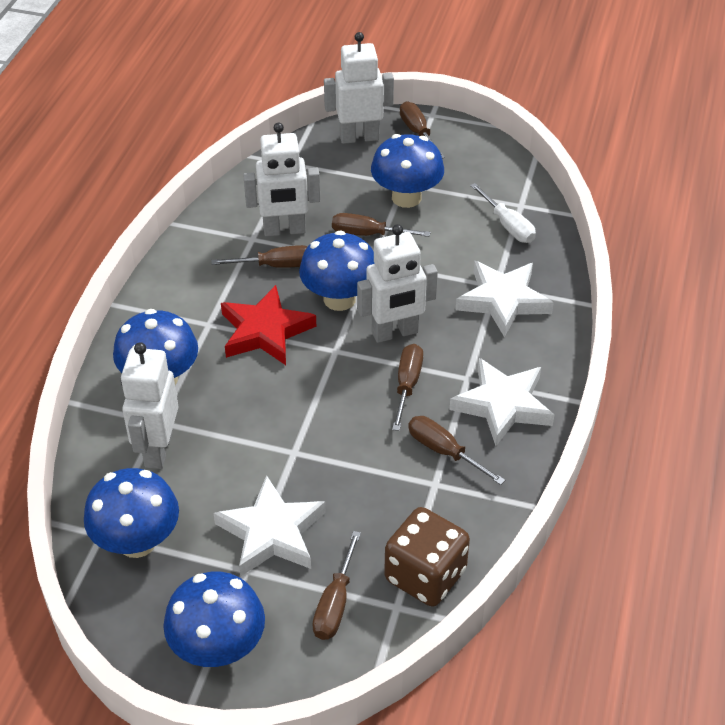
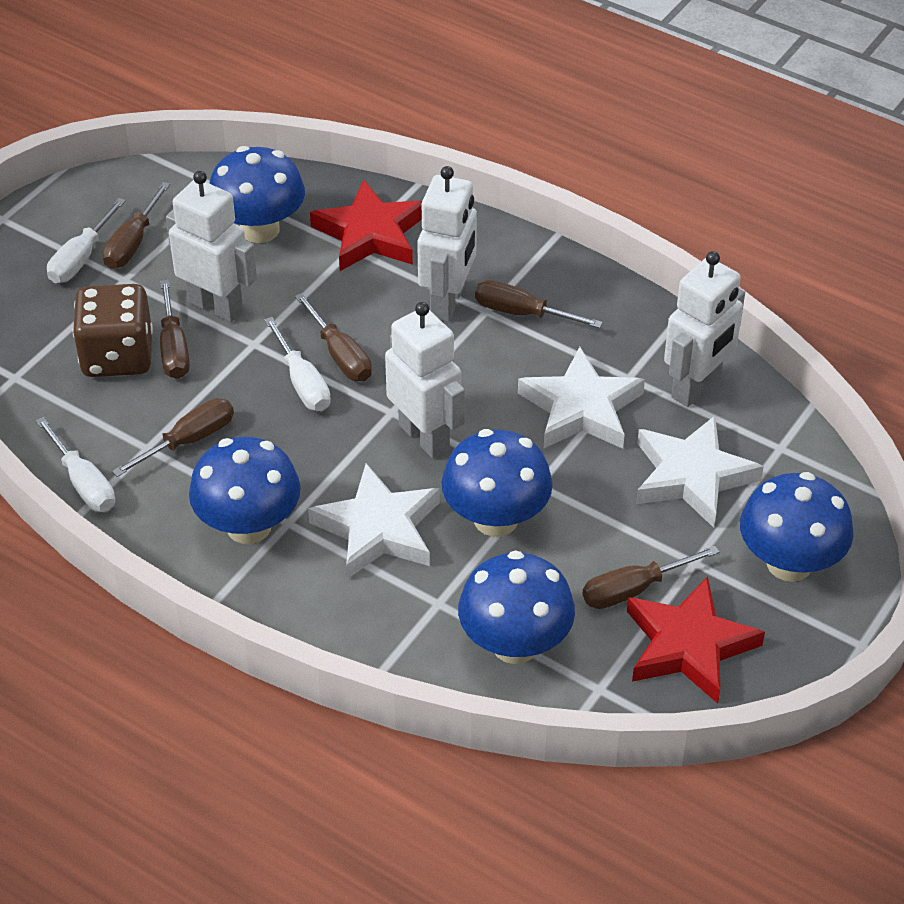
red star: [221,285,316,365] = 1 -> [310,179,422,271] [627,577,765,704] = 2
white screwdriver: [470,183,536,243] = 1 -> [36,417,115,512] [47,198,126,283] [264,317,331,411] = 3

